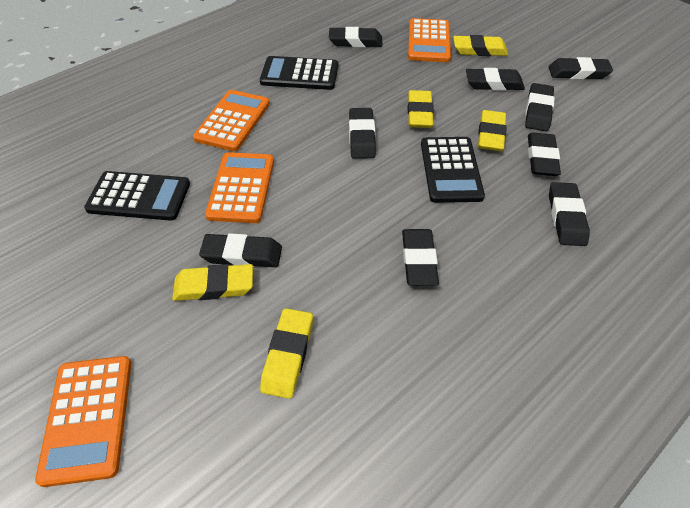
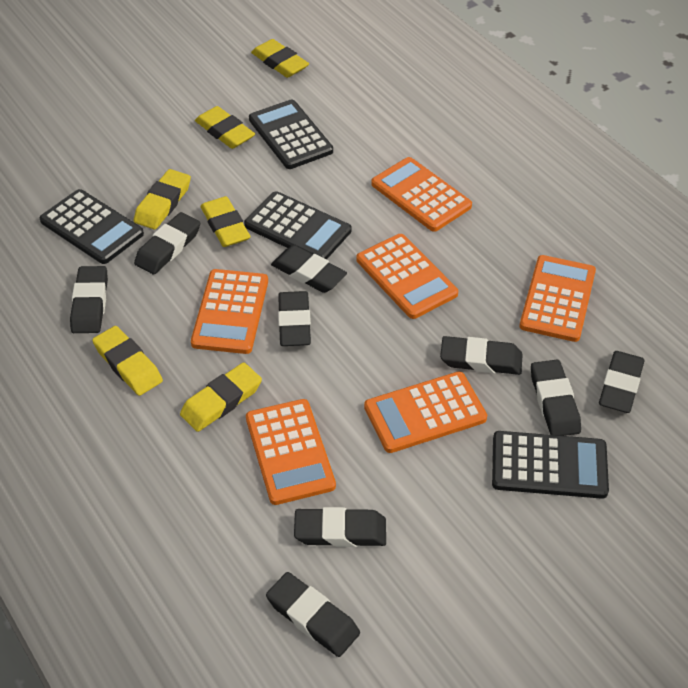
black calculator: [84,171,190,221] [260,56,338,90] [421,137,485,203] = 3 -> [39,189,144,264] [244,191,352,259] [249,100,333,169] [492,431,609,499] = 4
orange calculator: [35,356,131,487] [193,90,270,151] [205,152,274,223] [408,18,451,62] = 4 -> [191,269,268,354] [246,399,336,505] [357,234,458,319] [364,372,487,453] [371,157,472,232] [520,255,596,342] = 6
yellow eraser: [172,264,253,301] [260,308,313,399] [408,90,434,128] [453,35,508,56] [478,110,507,151] = 5 -> [92,326,163,396] [134,169,191,230] [180,363,262,432] [195,106,255,149] [200,196,251,247] [251,39,309,78] = 6

